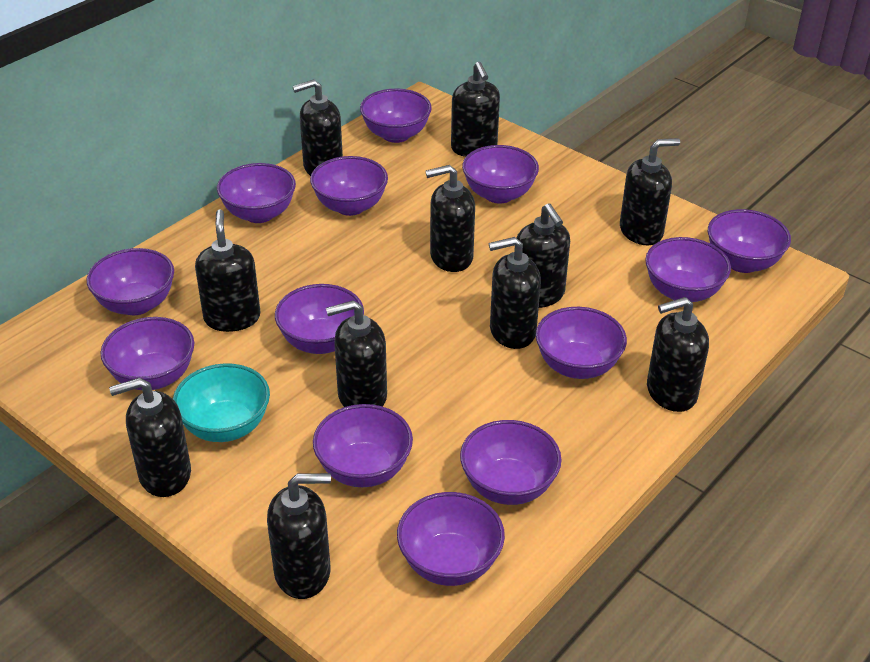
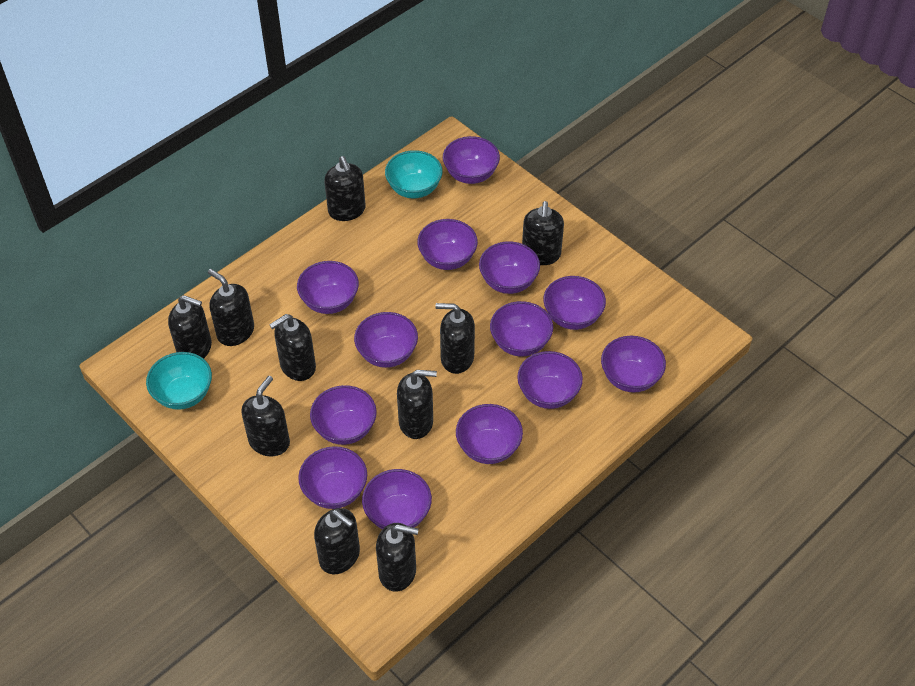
black soap dispenser: [109,378,191,497] [195,209,260,332] [267,473,331,599] [292,79,343,176] [326,300,387,407] [425,165,475,272] [451,62,500,157] [489,237,541,349] [517,203,570,308] [620,138,680,245] [647,297,709,412] = 11 -> [168,295,212,359] [208,269,254,346] [241,376,290,456] [270,314,316,381] [314,508,360,574] [324,156,366,221] [376,523,419,592] [397,370,437,439] [435,303,475,374] [522,201,564,265] = 10
turquoise bowl: [173,363,270,442] = 1 -> [146,352,212,410] [385,150,443,198] = 2

